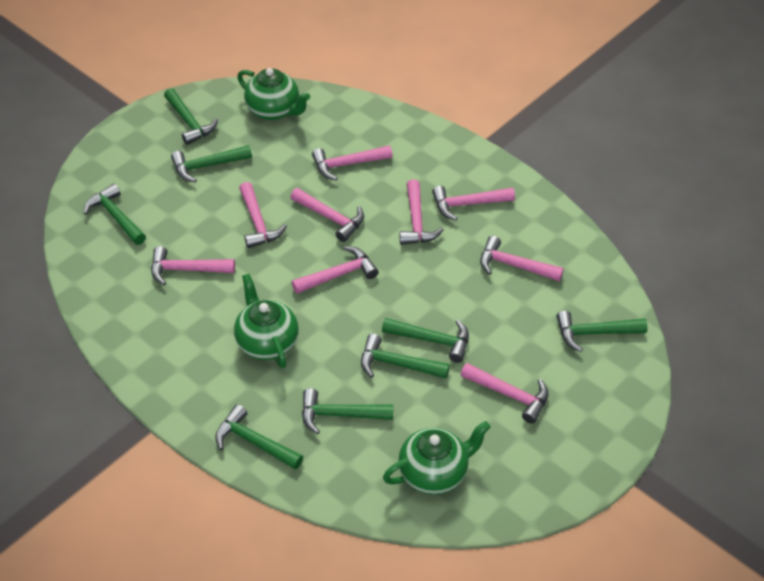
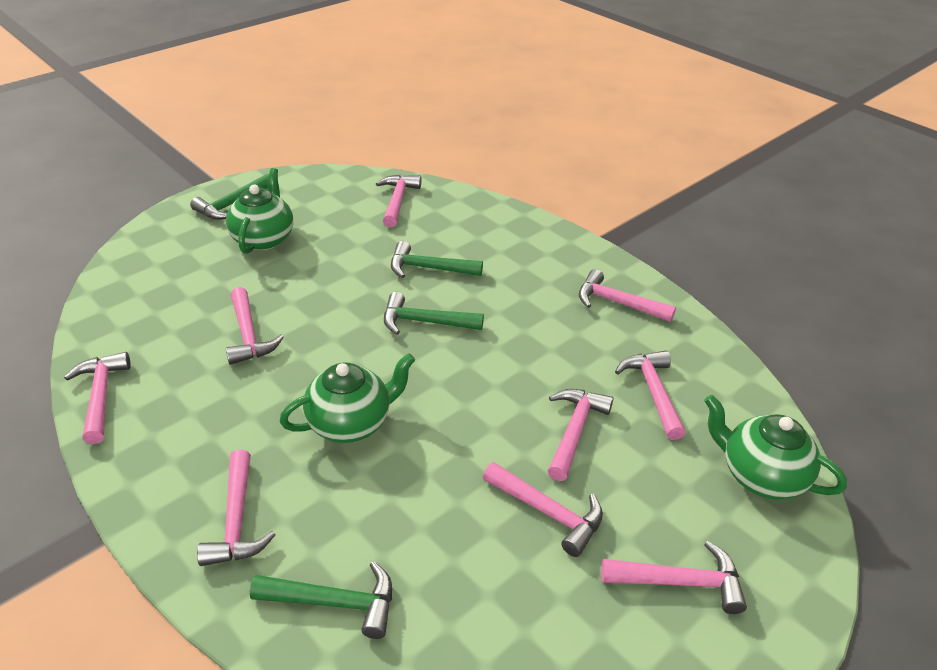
green hammer: [84,184,146,245] [164,88,218,145] [171,145,252,182] [215,404,303,470] [302,388,393,435] [361,334,450,378] [382,318,469,363] [557,311,648,352] = 8 -> [190,174,269,220] [250,561,392,639] [384,292,484,335] [391,241,483,278] = 4

